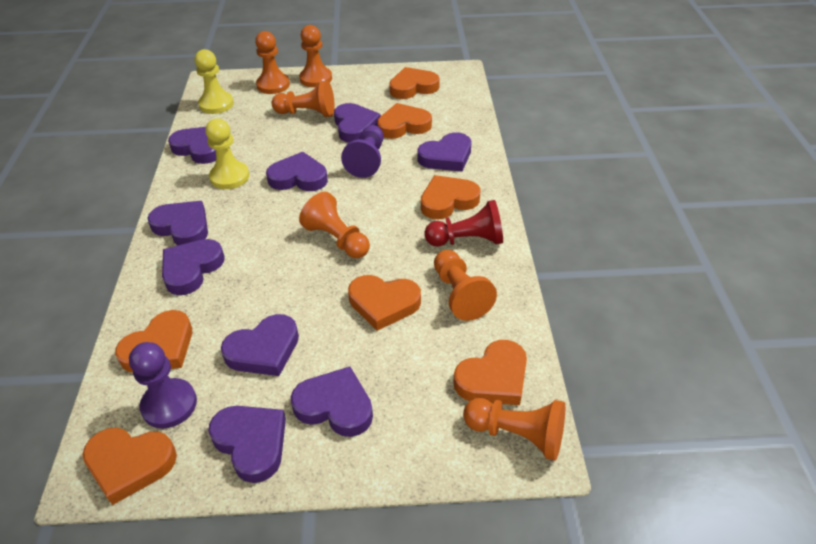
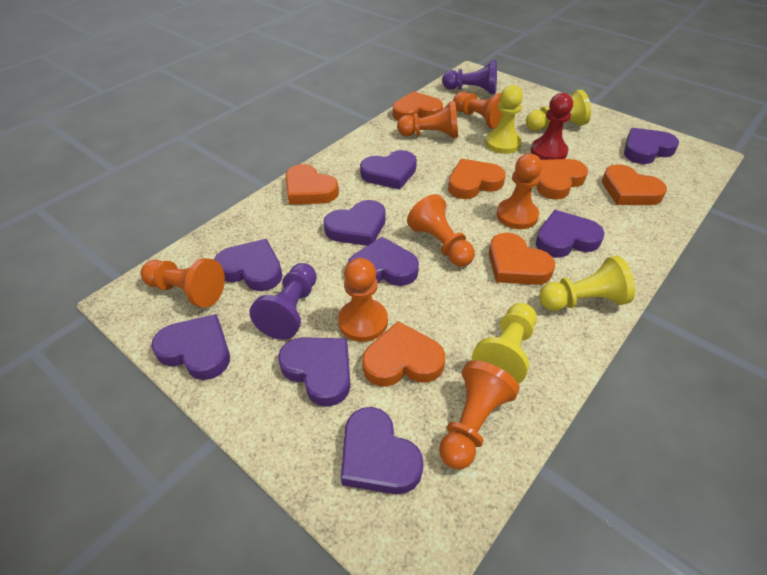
orange pawn: [255,31,290,94] [272,80,335,117] [299,25,332,87] [299,192,370,258] [434,250,497,321] [463,398,565,461] = 6 -> [141,258,225,308] [338,258,388,342] [397,101,458,138] [407,194,475,267] [439,360,520,469] [453,92,502,129] [497,154,542,229] = 7
yellow pawn: [195,49,234,114] [205,119,249,189] = 2 -> [472,303,537,384] [485,85,523,154] [526,90,591,131] [539,255,635,311] = 4

